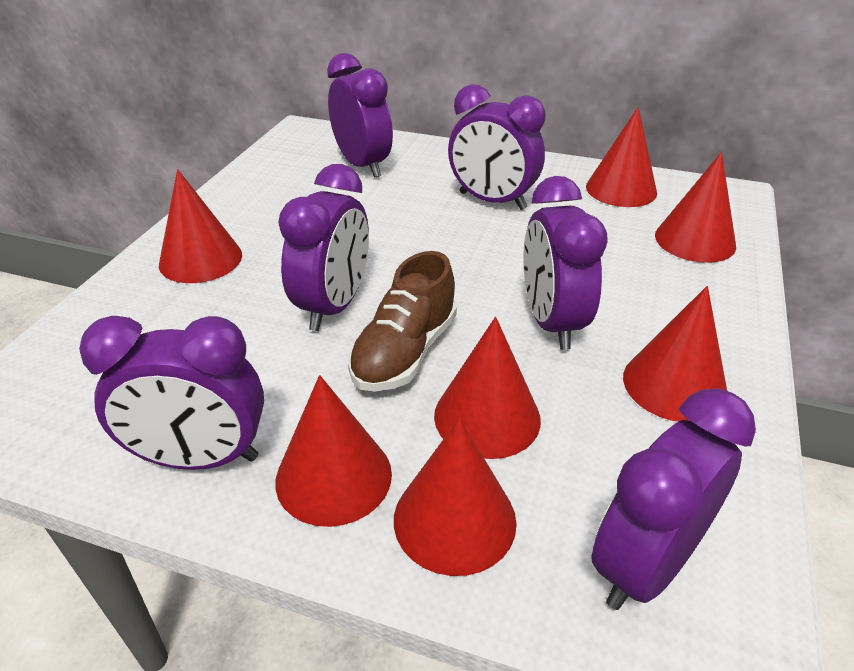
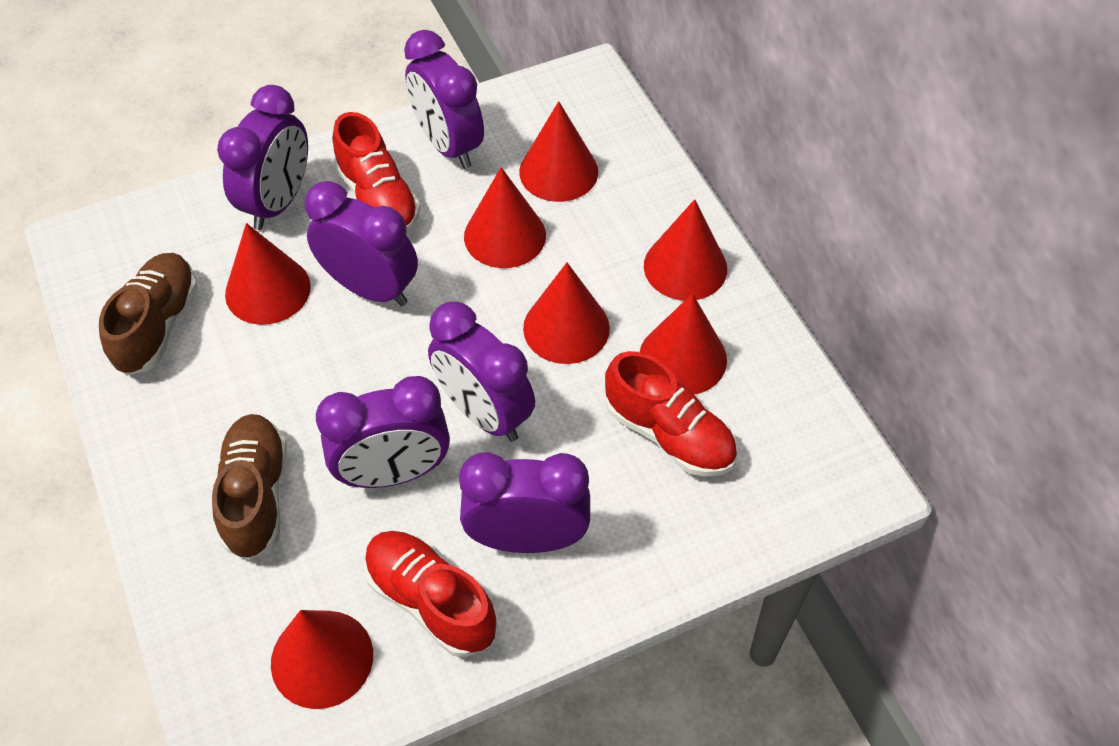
brown shoe: [348,251,457,391] = 1 -> [99,253,197,376] [212,414,287,560] = 2
red shoe: none = 0 -> [333,112,420,233] [364,531,497,657] [605,351,737,477] = 3

